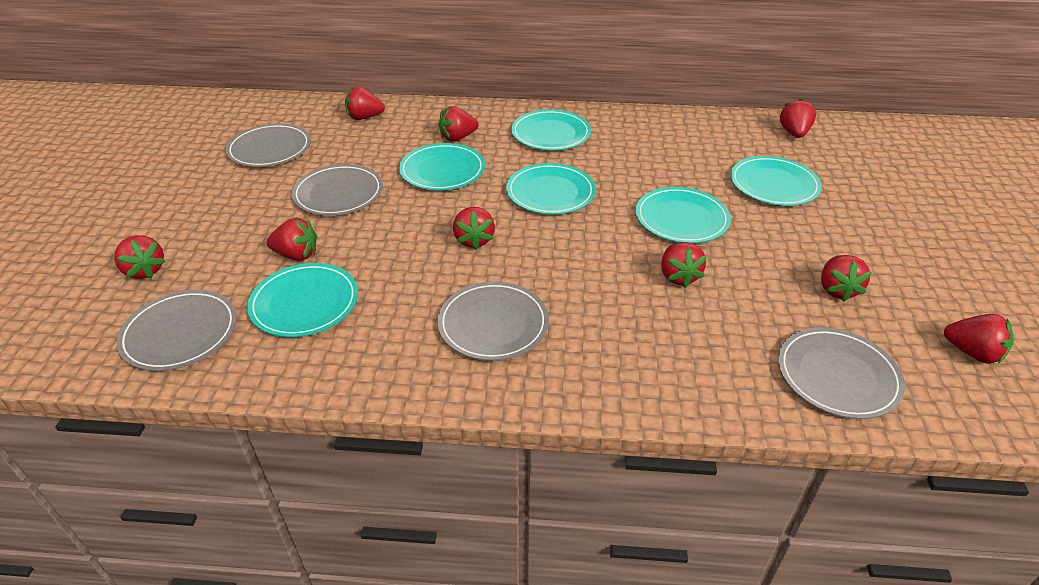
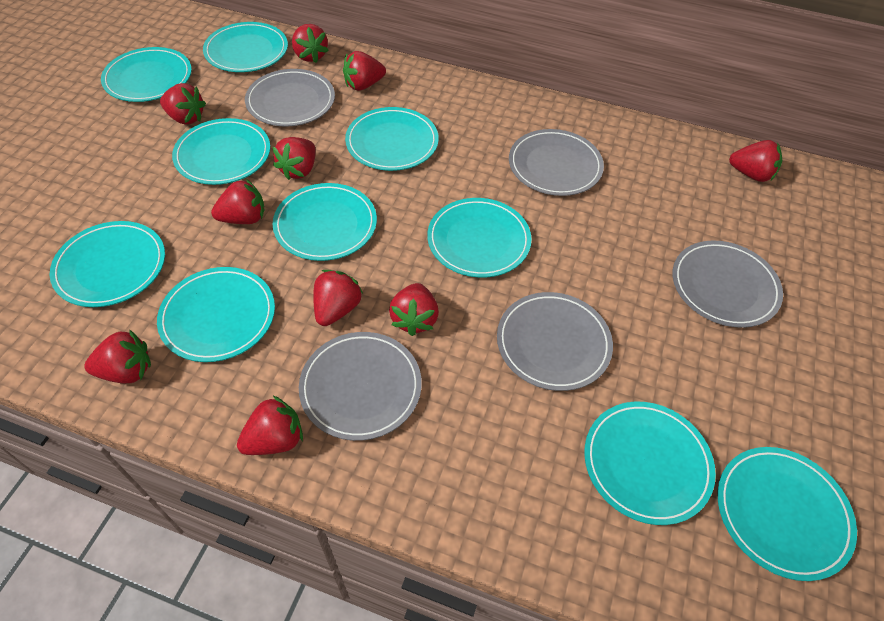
red strawberry: [114,235,165,279] [267,218,317,261] [345,86,385,120] [439,106,478,141] [453,207,495,250] [661,242,706,288] [780,98,816,138] [821,255,872,302] [944,314,1014,364] = 9 -> [84,329,151,383] [160,83,206,125] [211,179,264,224] [237,396,303,455] [273,137,316,180] [292,24,329,63] [313,270,363,326] [343,51,386,91] [389,283,439,336] [729,140,782,182] = 10
turquoise plate: [247,263,358,337] [399,143,485,191] [506,163,596,215] [511,109,591,150] [635,187,731,243] [730,156,822,206] = 6 -> [50,221,165,307] [101,47,192,102] [157,267,275,362] [172,118,270,185] [203,22,288,72] [272,183,377,261] [345,107,439,171] [427,198,532,278] [584,402,716,525] [717,447,857,581] = 10

